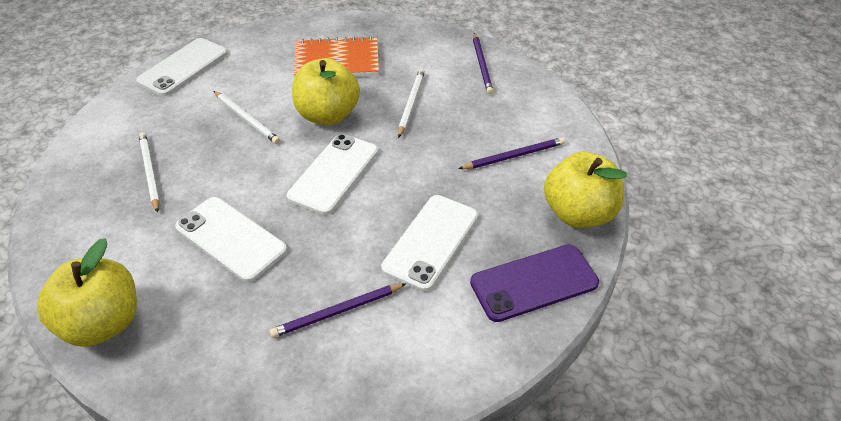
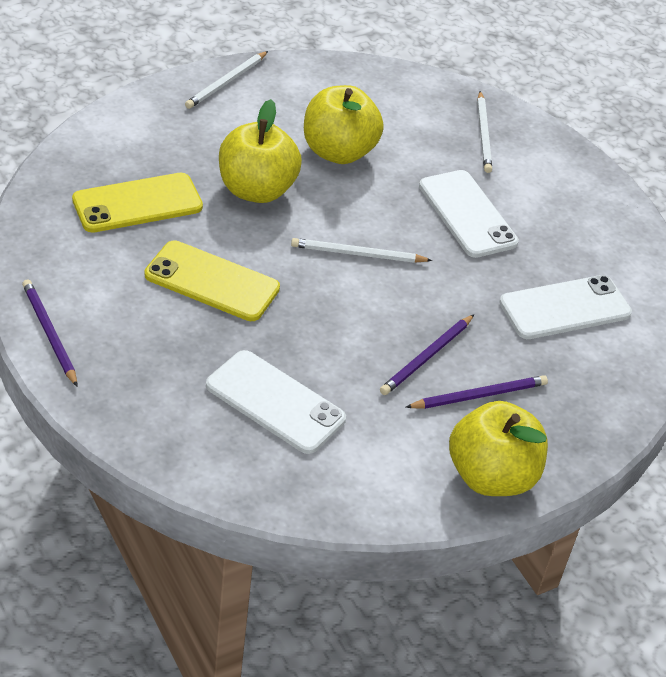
orange notebook: [293,36,379,77] = 1 -> none = 0
purple phone: [470,244,599,322] = 1 -> none = 0
white phone: [136,38,227,96] [175,197,287,282] [287,134,378,215] [381,195,478,291] = 4 -> [206,350,346,454] [419,170,519,258] [499,275,632,339] = 3
yellow phone: none = 0 -> [72,173,203,233] [144,240,280,321] = 2

